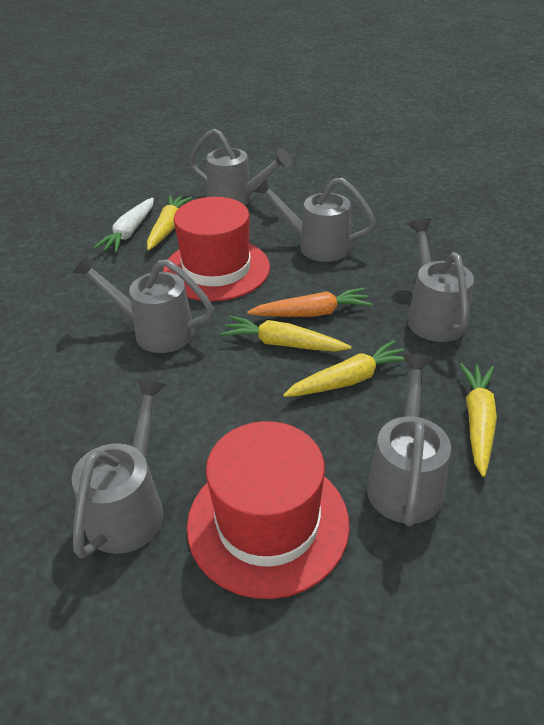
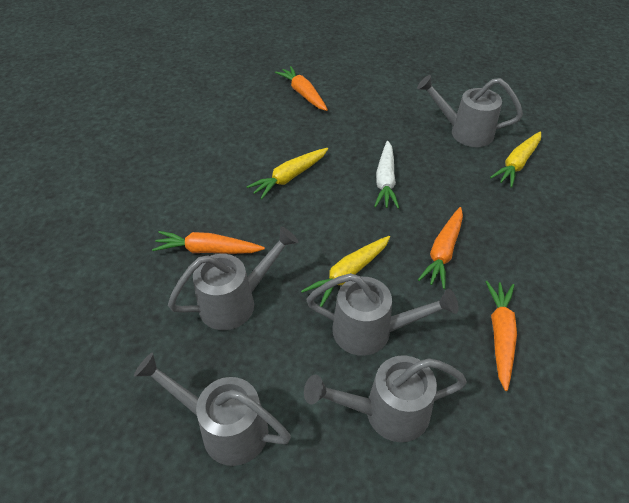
grey watering can: [72,254,214,353] [72,379,167,558] [189,129,292,205] [253,176,376,262] [367,354,451,526] [407,218,474,342] = 6 -> [134,353,291,466] [168,227,298,330] [304,355,467,442] [307,273,459,356] [417,75,523,147] = 5
orange carrot: [247,288,372,317] = 1 -> [152,231,265,254] [275,66,328,111] [418,207,463,289] [485,281,517,391] = 4
red hat: [163,197,270,301] [187,421,349,599] = 2 -> none = 0
yellow carrot: [147,195,192,251] [220,316,352,352] [283,340,405,397] [460,363,497,477] = 4 -> [246,148,328,200] [301,236,390,307] [490,132,541,188] = 3

